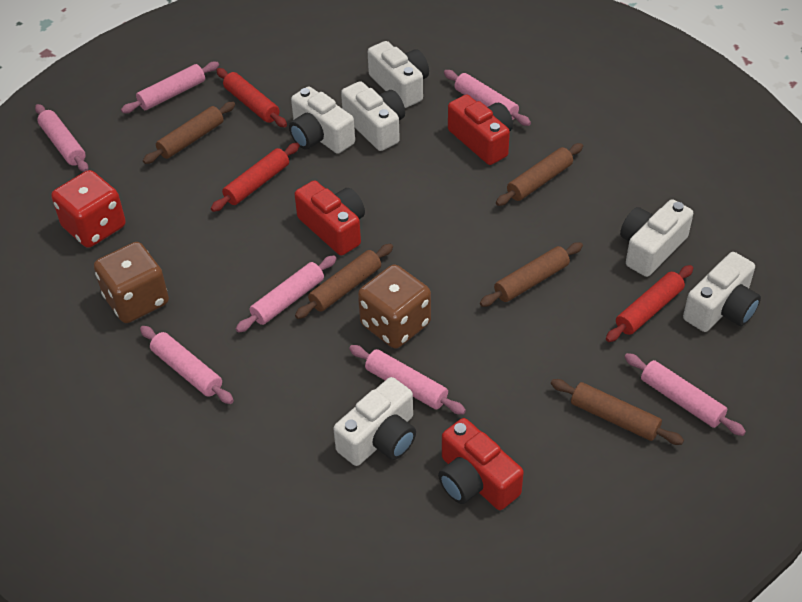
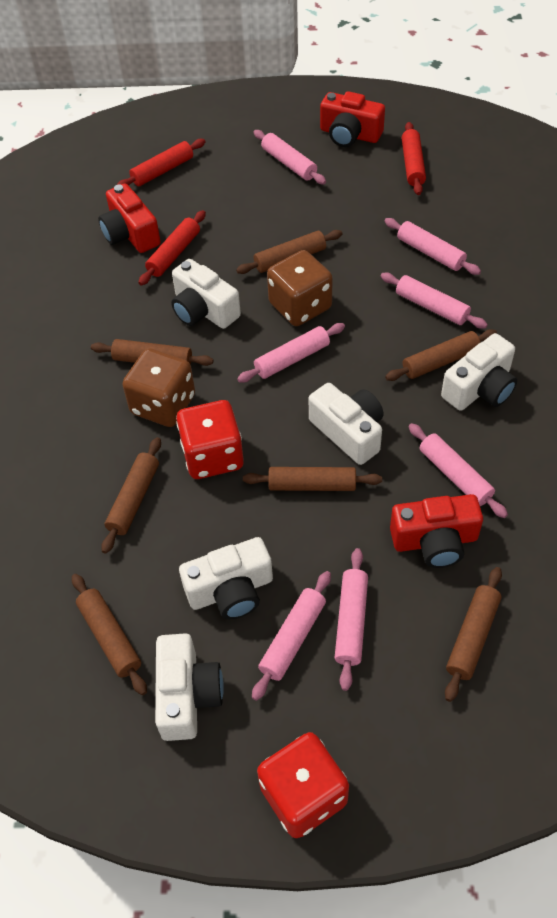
brown rolling pin: [143,102,235,164] [295,244,393,319] [480,242,583,307] [496,143,583,206] [551,379,684,445] = 5 -> [72,574,147,695] [91,339,213,366] [101,437,161,554] [236,230,342,274] [243,467,382,491] [385,329,497,381] [445,567,502,702] = 7
red dice: [51,170,126,248] = 1 -> [176,400,244,479] [257,732,349,838] = 2
white camera: [289,87,355,154] [333,377,416,466] [341,81,405,151] [368,41,429,108] [620,199,693,277] [683,252,761,332] = 6 -> [155,633,224,741] [171,259,241,329] [179,537,273,619] [309,383,384,465] [441,333,517,411] = 5

